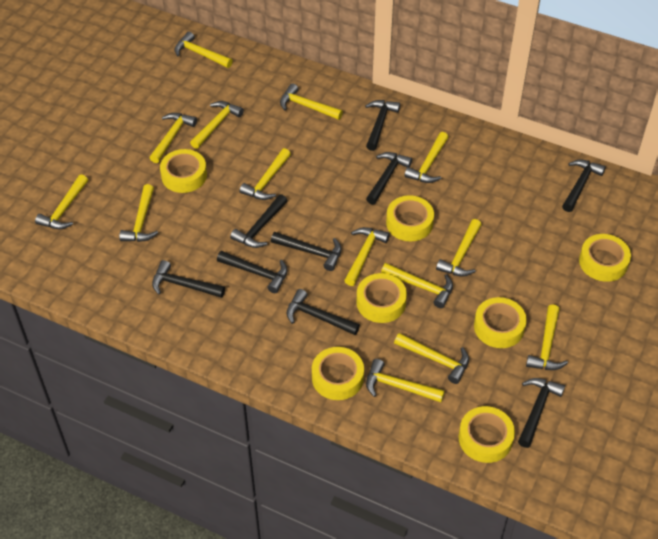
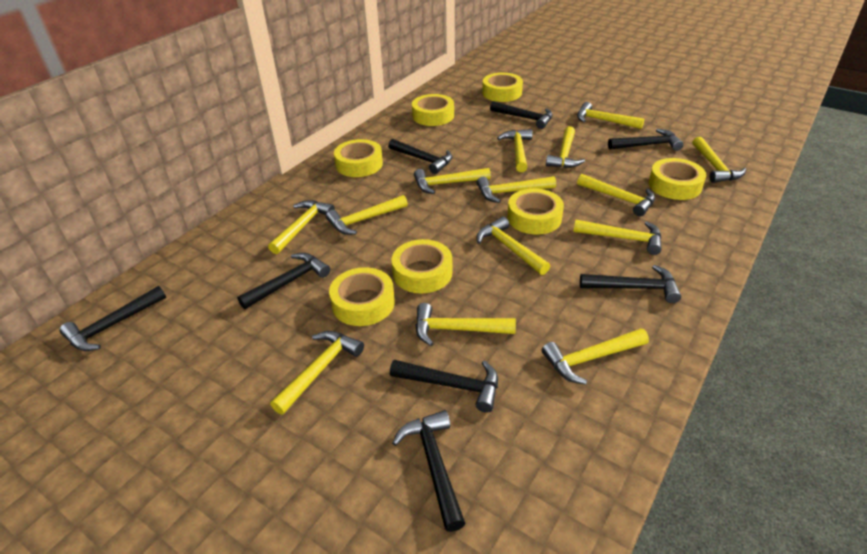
black hammer: [152,260,225,298] [217,251,288,293] [230,194,288,248] [271,232,342,271] [286,289,360,335] [365,100,400,151] [366,152,412,205] [518,378,565,448] [562,160,606,212] = 9 -> [60,286,166,351] [237,253,330,309] [388,139,452,174] [390,360,498,413] [392,410,465,532] [490,101,553,129] [580,265,681,303] [608,129,683,151] = 8

